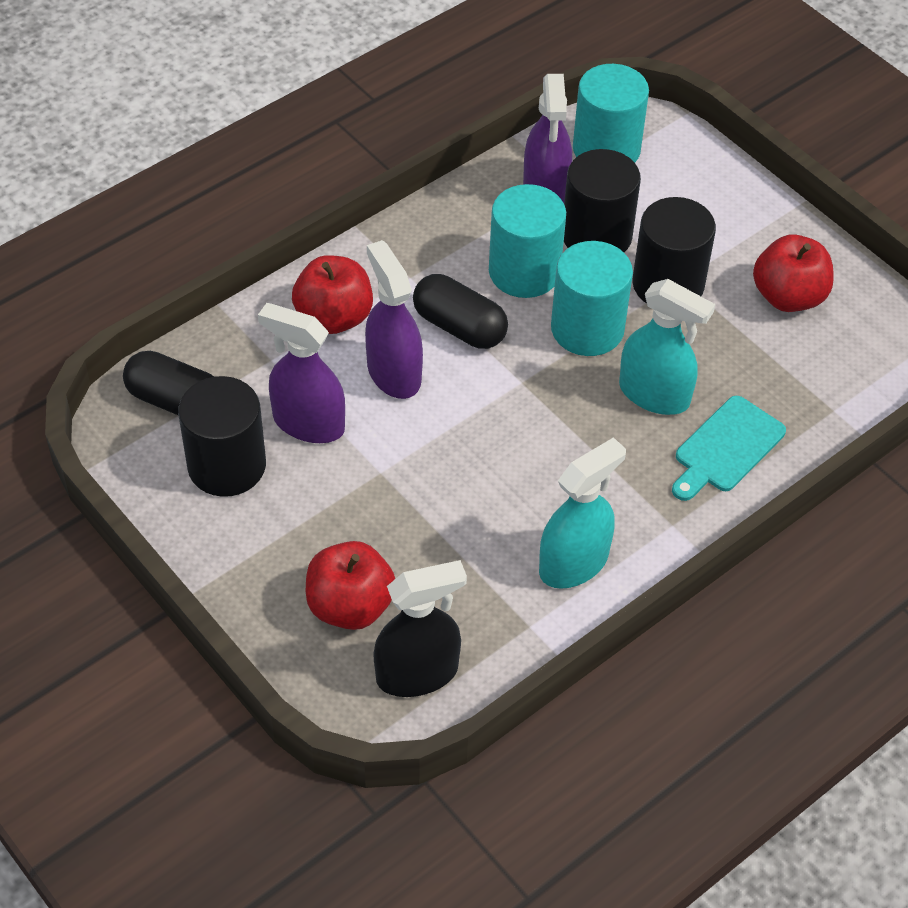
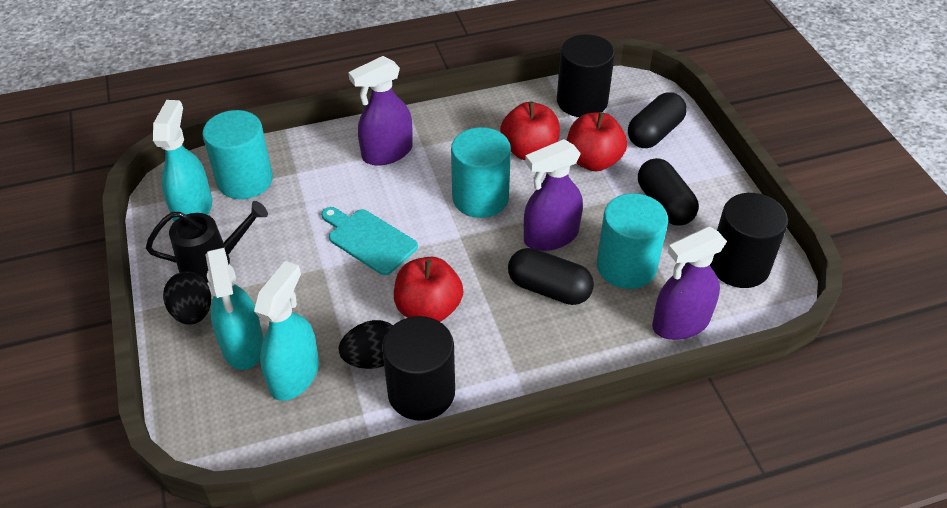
black capsule: [123,351,214,416] [413,274,508,349] = 2 -> [508,248,594,305] [628,92,687,148] [638,158,699,226] = 3
black egg: none = 0 -> [163,272,211,325] [339,320,393,369] = 2
black spray bottle: [373,560,467,697] = 1 -> none = 0
black watering can: none = 0 -> [146,201,268,283] = 1
turquoise spray bottle: [539,437,626,589] [619,279,715,415] = 2 -> [153,100,212,222] [206,248,264,370] [254,261,319,401] = 3

